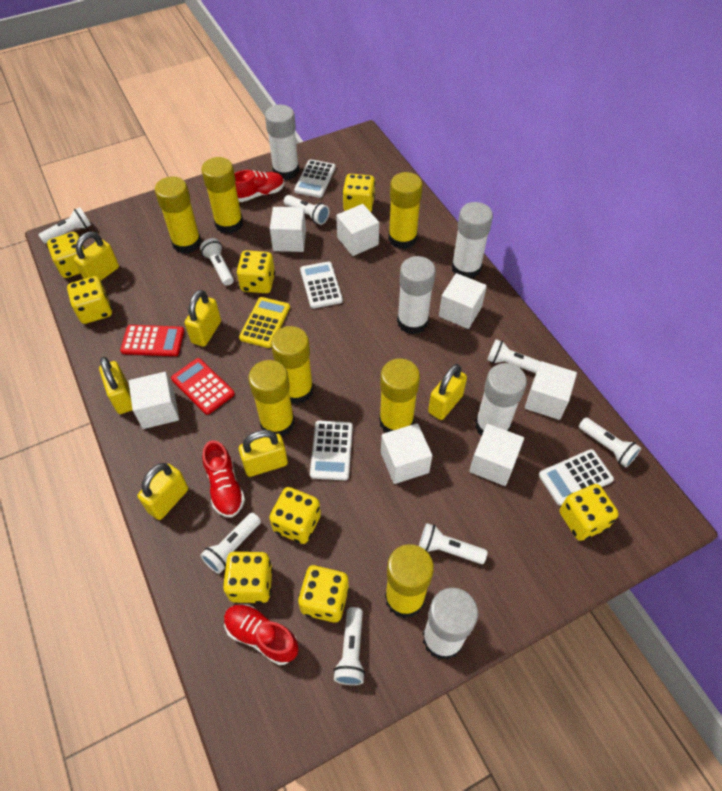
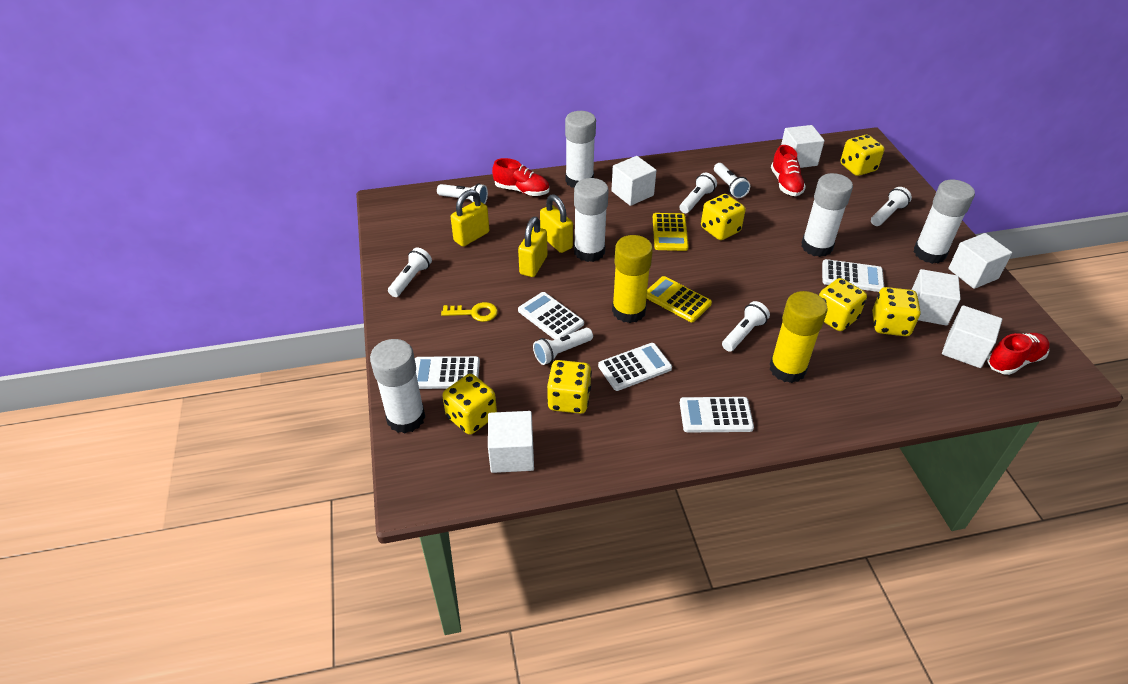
red calculator: [120,325,184,356] [171,358,235,415] = 2 -> none = 0
white calculator: [294,159,336,198] [300,261,343,309] [310,421,353,480] [539,449,614,506] = 4 -> [415,356,480,389] [518,292,584,340] [598,343,672,391] [680,397,754,432] [822,259,884,292] = 5
white cube: [129,372,179,429] [270,207,306,252] [336,204,379,256] [381,423,433,484] [439,273,487,329] [469,424,524,486] [525,361,577,420] = 7 -> [488,411,534,473] [611,156,656,206] [781,125,825,168] [912,269,961,326] [942,305,1002,368] [948,233,1012,289] = 6
white flashlight: [38,207,91,244] [200,238,234,286] [200,513,261,574] [284,195,329,225] [333,607,365,685] [419,523,488,564] [487,339,541,373] [579,418,641,467] = 8 -> [388,248,432,297] [437,183,488,204] [533,328,593,365] [679,173,717,213] [714,163,750,198] [722,301,770,352] [871,187,912,226] = 7
yellow calculator: [239,297,290,348] = 1 -> [646,276,712,322] [653,213,689,251] = 2
yellow dice: [47,232,86,278] [67,276,112,324] [223,551,273,604] [237,250,275,293] [269,487,321,544] [298,565,349,622] [342,174,375,212] [559,484,619,541] = 8 -> [442,374,497,435] [547,360,592,414] [701,194,746,240] [819,278,867,331] [840,135,885,176] [872,287,921,336] = 6
yellow glue stick: [155,176,202,254] [202,157,243,234] [249,360,295,437] [271,326,314,405] [379,359,420,432] [385,544,434,618] [388,172,423,249] = 7 -> [612,235,653,323] [770,291,828,383] = 2
yellow key: none = 0 -> [441,302,498,322] = 1
yellow padlock: [74,232,119,280] [99,357,132,414] [137,463,188,520] [185,290,221,347] [239,430,288,477] [428,364,467,420] = 6 -> [451,189,489,247] [518,217,547,277] [540,194,573,253] = 3

